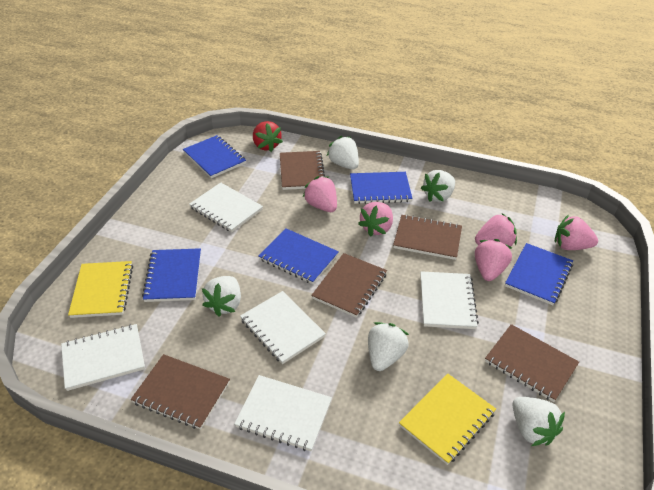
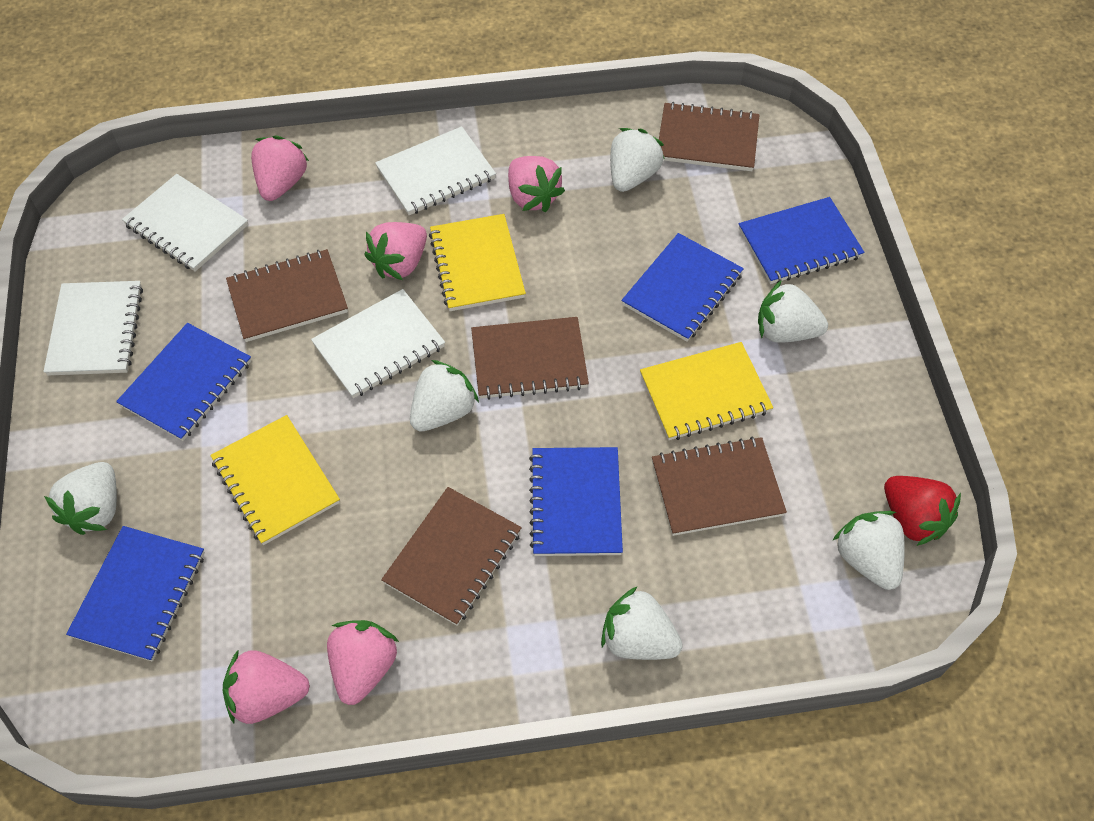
white notebook: [61,324,145,391] [189,183,263,232] [234,375,332,451] [240,291,326,364] [420,271,479,329] = 5 -> [43,281,143,375] [122,174,248,272] [311,289,445,398] [375,126,496,215] = 4
white strawberry: [202,276,241,316] [327,136,359,169] [368,322,409,371] [421,170,455,202] [513,397,565,446] = 5 -> [44,462,117,535] [410,360,479,431] [601,586,683,660] [610,128,665,192] [758,280,828,343] [833,511,905,590] = 6
yellow notebook: [68,261,133,318] [399,373,496,465] = 2 -> [210,415,340,545] [429,214,526,311] [640,342,773,440] = 3

